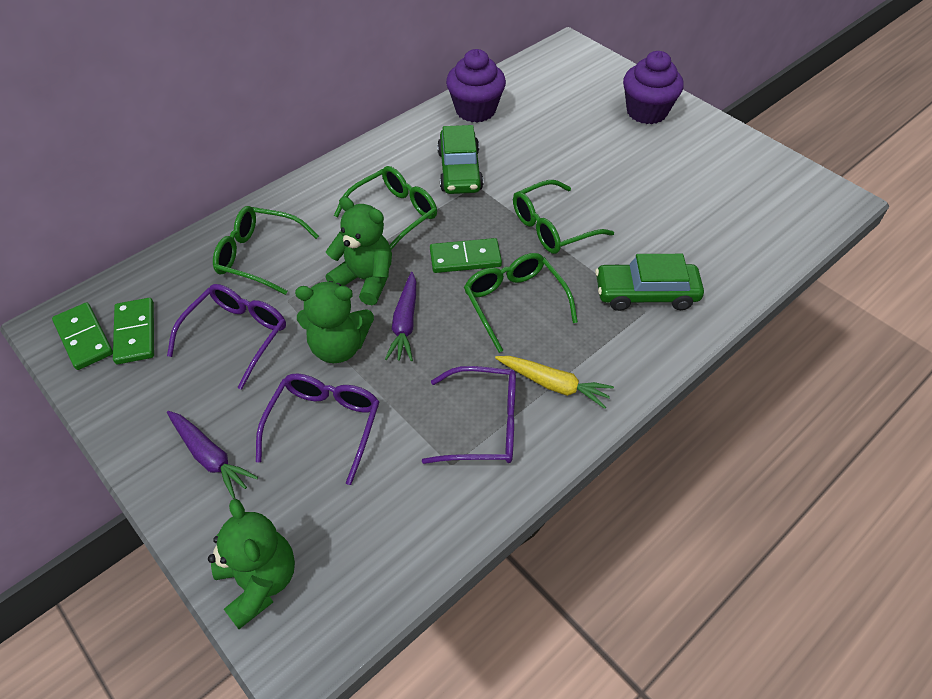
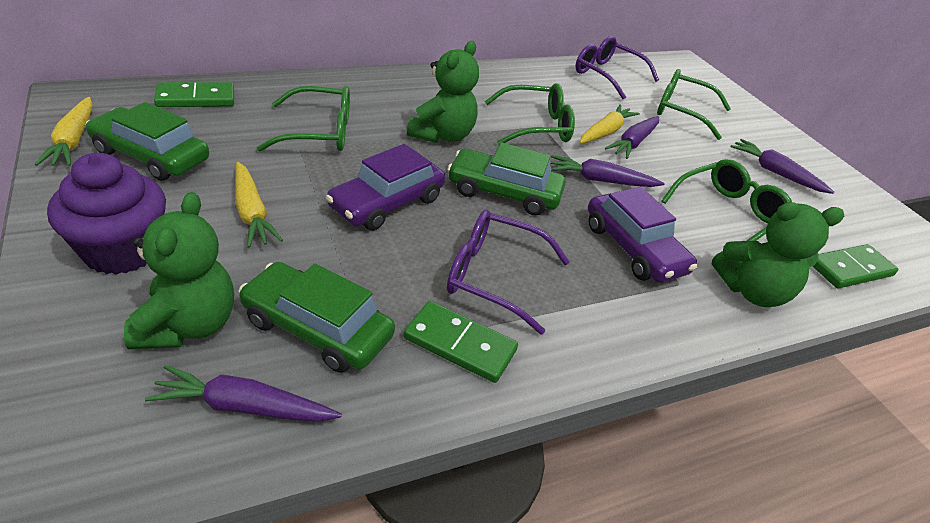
green car: [437,125,483,194] [595,254,704,311] = 2 -> [85,102,209,181] [239,262,395,373] [447,142,566,215] = 3
purple car: none = 0 -> [326,144,445,230] [588,187,697,283] = 2
purple carrot: [167,411,258,499] [385,272,416,361] = 2 -> [145,365,342,422] [551,155,665,187] [605,116,659,159] [730,139,834,194] = 4
purple cupcake: [446,49,506,123] [623,51,684,124] = 2 -> [47,153,166,274] = 1
purple glasses: [167,284,286,390] [256,374,379,485] [422,366,516,464] = 3 -> [447,209,570,335] [575,36,659,99] = 2
yellow carrot: [495,356,614,409] = 1 -> [35,97,93,166] [235,162,283,248] [580,104,640,144] = 3

